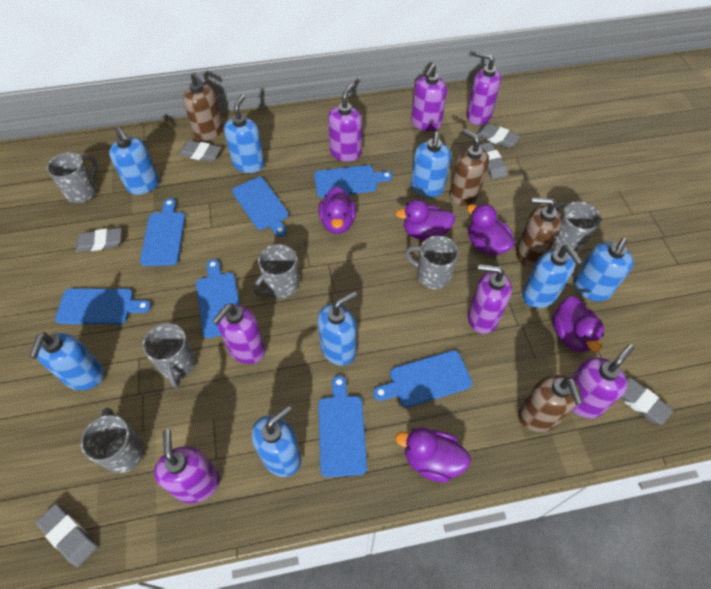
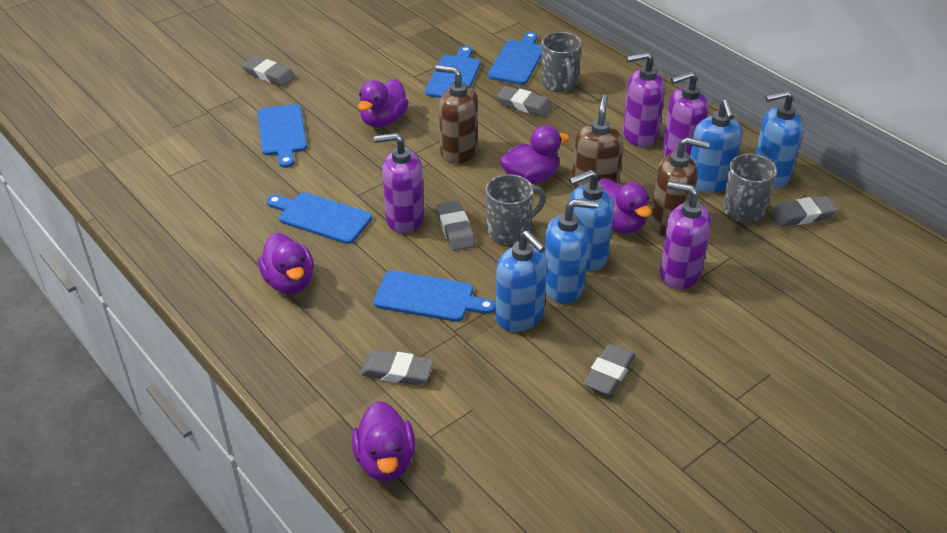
blue cutting board: [55,289,151,324] [140,198,185,266] [196,259,240,338] [232,177,289,237] [314,165,393,198] [318,375,367,477] [373,350,472,408] = 7 -> [258,104,307,168] [266,192,372,244] [374,270,496,322] [425,46,480,98] [488,32,542,85] = 5
blue soap dispenser: [29,332,105,390] [109,127,159,195] [224,95,265,173] [252,405,301,477] [317,291,357,366] [411,132,451,198] [522,245,583,308] [574,238,634,301] = 8 -> [495,230,547,332] [544,199,598,304] [569,170,614,271] [690,99,742,192] [755,90,803,188] = 5
brown soap dispenser: [183,72,223,141] [449,129,489,206] [516,198,561,268] [518,375,583,432] = 4 -> [435,65,478,164] [572,94,624,191] [650,137,710,237] = 3
grey mug: [47,152,98,203] [81,408,145,473] [142,323,196,388] [253,244,299,298] [405,235,459,289] [553,201,601,253] = 6 -> [486,174,546,245] [541,32,582,92] [723,154,777,223] = 3
purple soap dispenser: [154,429,220,503] [212,303,266,364] [328,84,362,162] [411,64,447,131] [467,52,501,125] [468,265,512,334] [570,344,634,418] = 7 -> [374,133,424,233] [623,52,665,147] [660,181,711,289] [662,71,709,157] = 4

